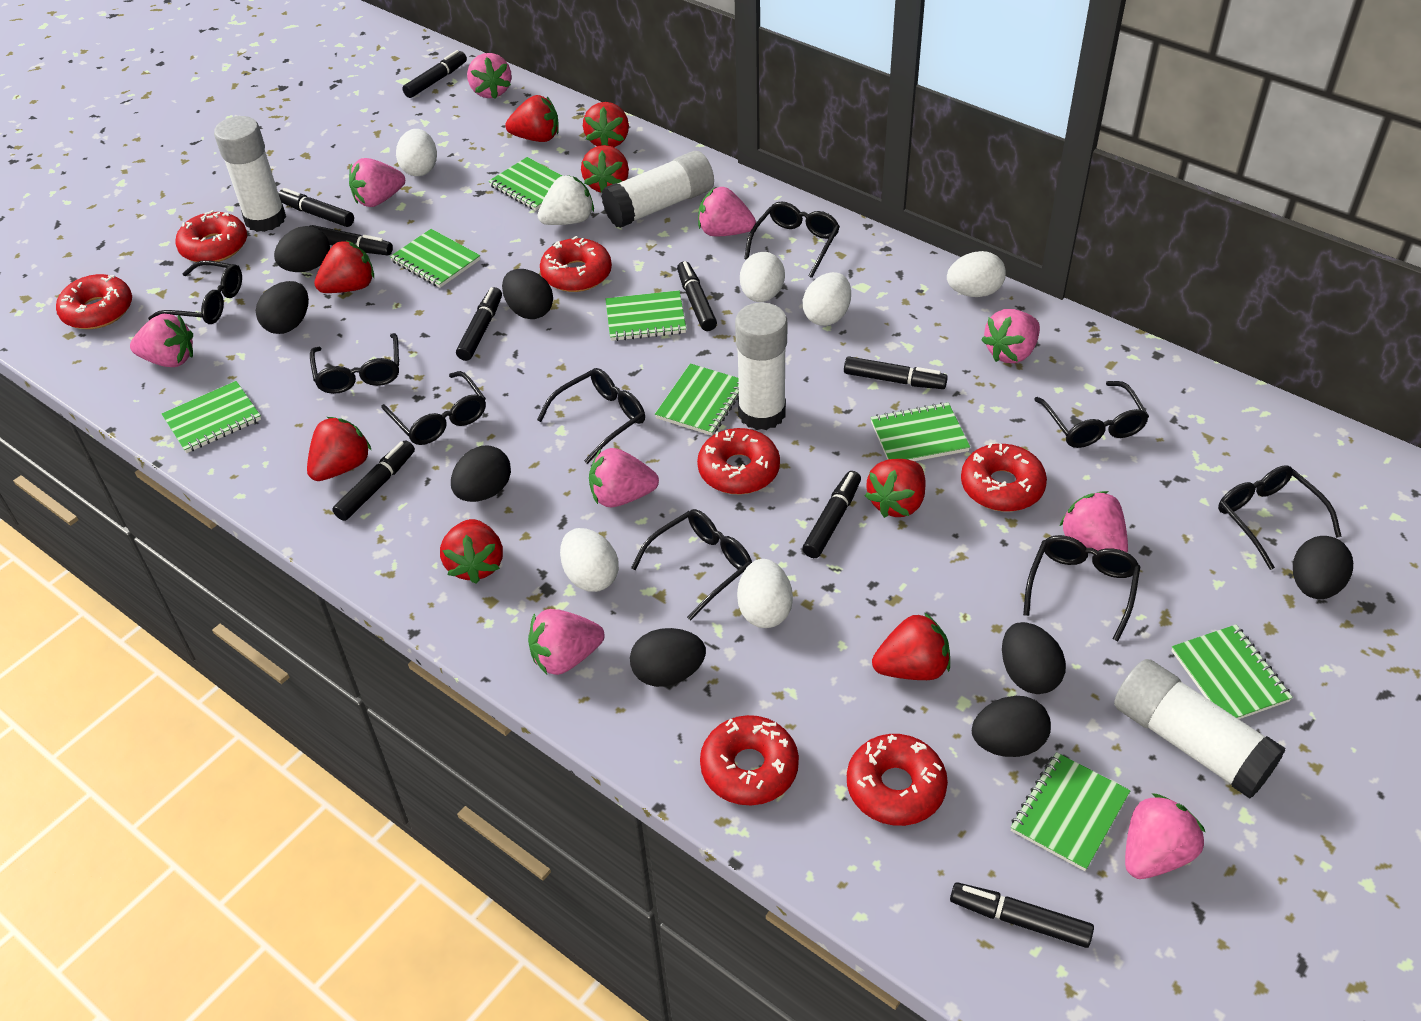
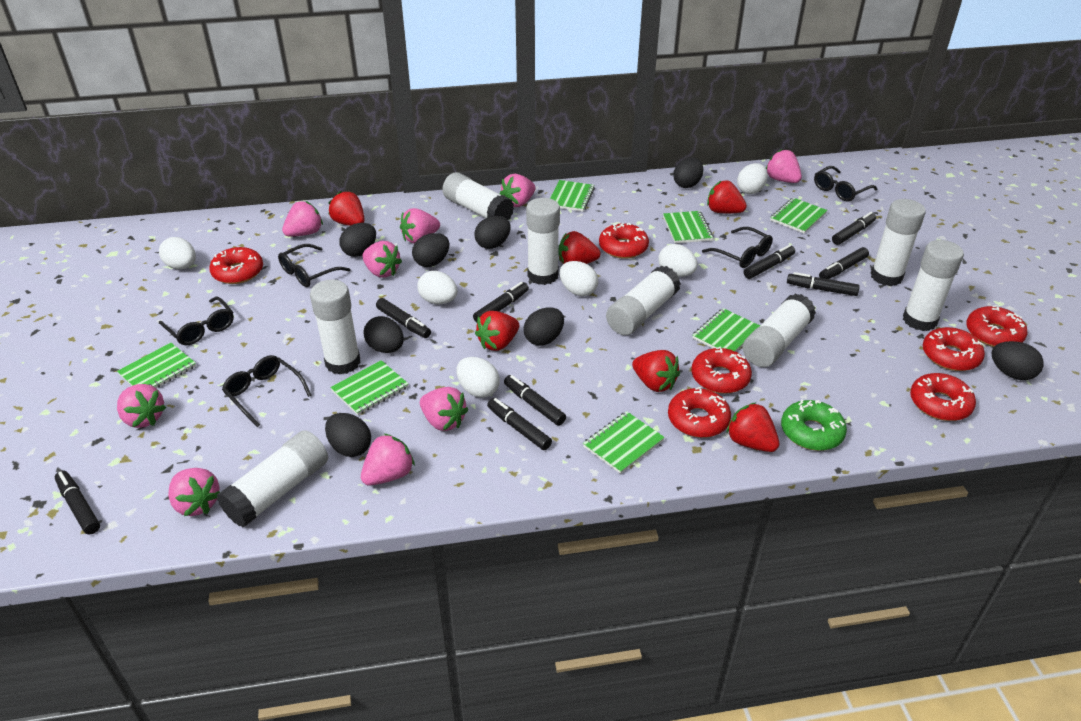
black glasses: [148,260,242,324] [310,333,399,394] [381,371,486,445] [537,368,645,464] [631,509,752,621] [744,201,840,278] [1023,535,1140,641] [1034,381,1149,448] [1218,465,1342,570] = 9 -> [159,296,234,345] [222,355,311,427] [278,244,351,287] [702,227,773,268] [814,166,877,201] = 5
green donut: none = 0 -> [781,400,847,451] = 1
green notebook: [162,381,261,453] [390,229,480,288] [488,157,562,211] [605,291,686,341] [655,364,739,436] [871,402,970,461] [1011,752,1131,871] [1171,625,1293,719] = 8 -> [117,343,196,388] [330,360,408,415] [550,180,595,212] [583,411,665,474] [663,211,713,243] [692,308,760,352] [770,198,827,233] = 7
red strawberry: [307,417,372,481] [314,240,374,293] [440,519,503,584] [505,95,559,142] [581,145,629,193] [583,102,629,147] [865,459,926,518] [872,612,950,680] = 8 -> [329,191,365,226] [475,311,519,351] [558,231,601,264] [632,350,680,392] [707,180,747,214] [726,402,779,452] = 6
white glue stick: [214,116,286,232] [601,151,714,228] [735,302,787,430] [1114,659,1285,799] = 4 -> [217,430,328,527] [310,280,360,374] [442,172,514,220] [526,198,560,285] [606,265,681,335] [743,293,816,367] [871,199,926,286] [903,240,964,331] = 8
white strawberry: [537,175,594,225] = 1 -> none = 0

